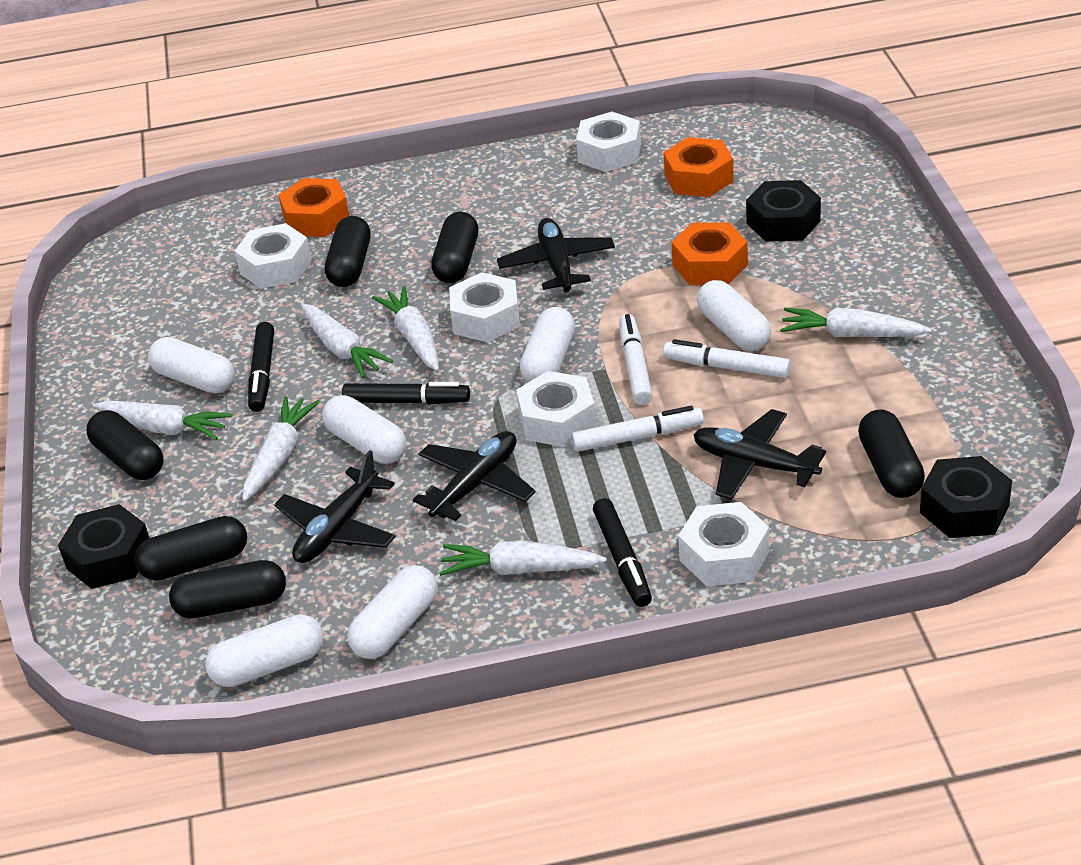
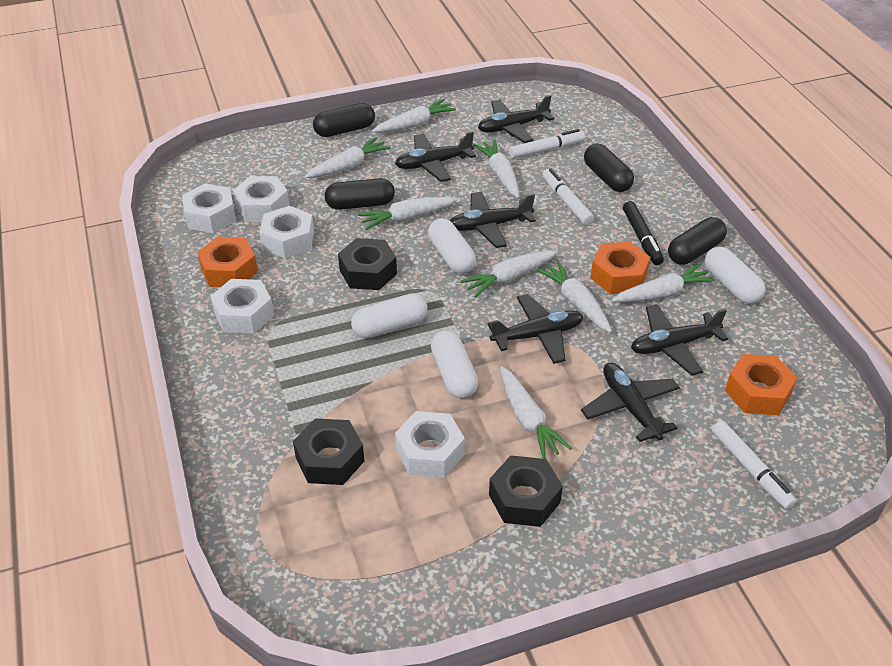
black capsule: [86,410,164,480] [134,516,247,581] [169,560,286,618] [325,216,371,287] [431,212,478,283] [858,409,925,498] = 6 -> [313,103,375,137] [325,178,395,210] [584,143,634,192] [668,217,727,265] = 4
black marker: [248,322,274,412] [342,382,470,404] [593,498,652,607] = 3 -> [623,201,664,265] = 1
black plane: [274,450,396,563] [413,431,535,521] [497,218,615,293] [693,409,826,500] = 4 -> [395,132,476,182] [450,192,536,248] [478,95,554,143] [488,294,583,364] [581,362,680,442] [631,304,728,375] = 6
white capsule: [148,337,235,394] [205,615,324,687] [322,395,406,464] [347,565,437,659] [520,307,575,382] [697,280,771,351] = 6 -> [351,293,428,338] [428,218,476,274] [431,330,478,398] [705,247,766,304] = 4
white carrot: [93,401,232,440] [242,396,320,502] [301,303,393,378] [372,286,439,371] [439,541,607,576] [780,308,932,337] = 6 -> [304,137,391,178] [358,197,458,230] [372,99,456,133] [461,250,558,298] [473,140,519,198] [500,366,572,459] [536,260,612,333] [612,263,716,302] = 8

